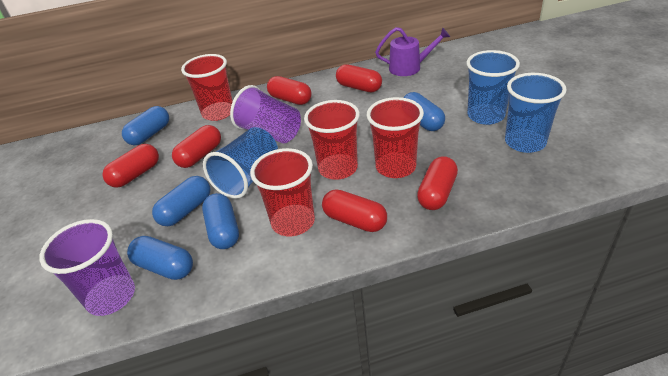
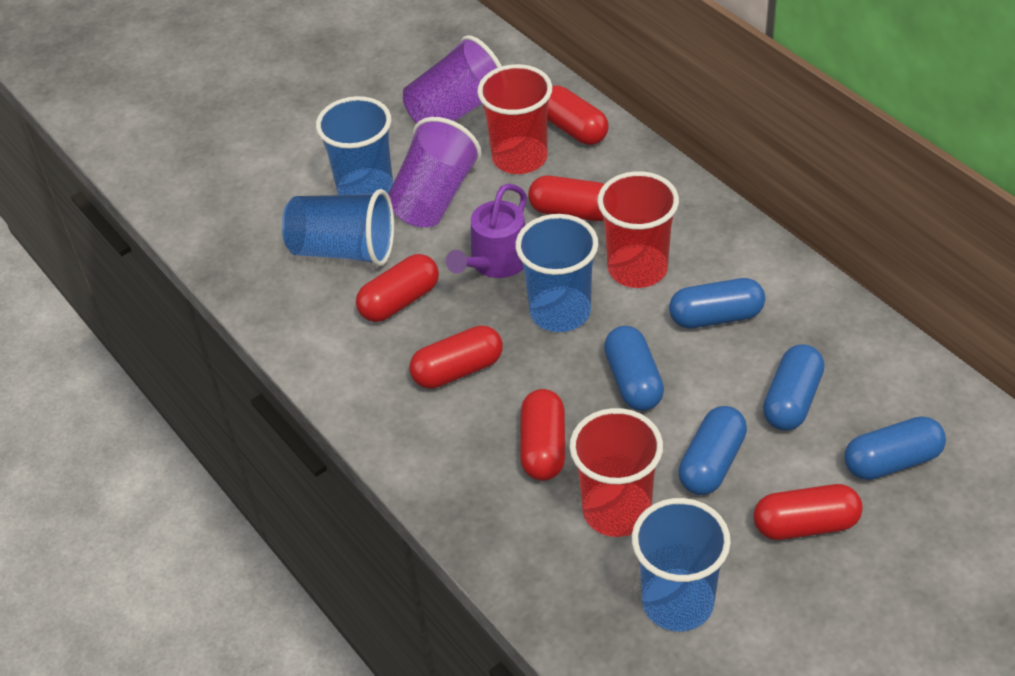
blue cup: [203,127,278,199] [466,50,520,125] [505,73,567,153] = 3 -> [282,189,394,266] [316,96,393,195] [515,214,598,332] [632,498,731,631] = 4
red cup: [181,54,233,121] [250,148,315,236] [304,100,360,180] [367,97,424,178] = 4 -> [477,64,552,174] [569,408,663,537] [597,171,679,288] = 3

